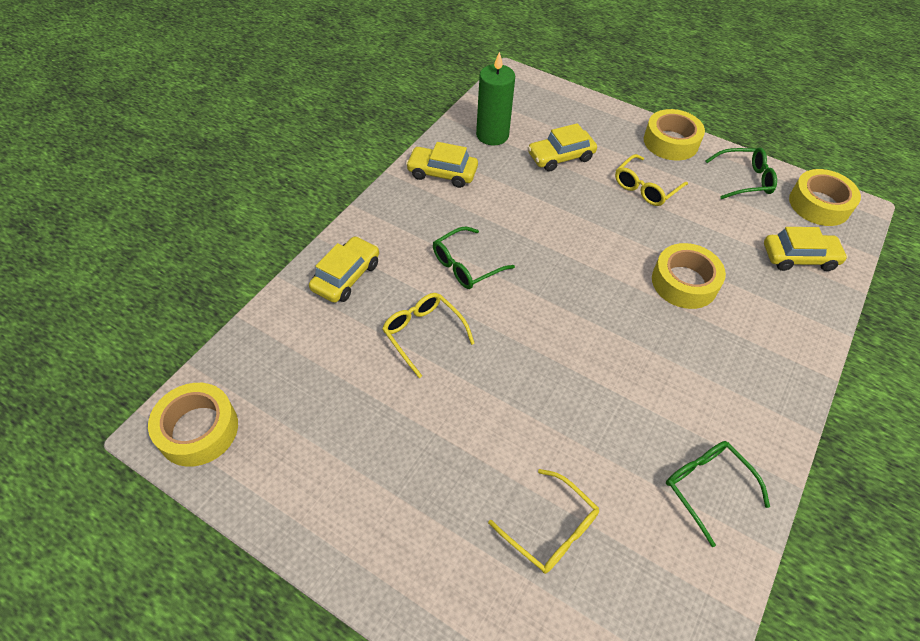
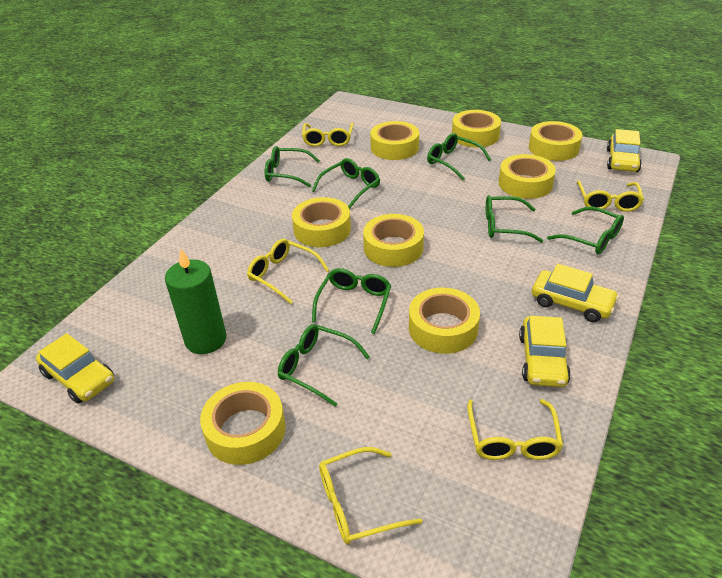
green glasses: [433,227,515,289] [666,441,770,547] [706,148,777,199] = 3 -> [265,146,320,187] [278,324,370,407] [312,158,380,209] [312,268,392,334] [427,133,491,180] [486,195,543,243] [547,207,624,255] = 7
yellow glasses: [382,293,475,378] [488,469,599,574] [615,154,688,206] = 3 -> [247,239,329,304] [302,123,353,147] [319,447,422,544] [467,399,563,460] [576,180,644,212] = 5
yellow tape: [148,383,238,467] [644,109,705,161] [652,243,726,309] [789,169,861,226] = 4 -> [200,382,286,465] [292,197,351,247] [363,214,424,267] [370,121,419,160] [409,288,480,354] [452,110,501,147] [499,154,556,199] [529,121,583,161] = 8

